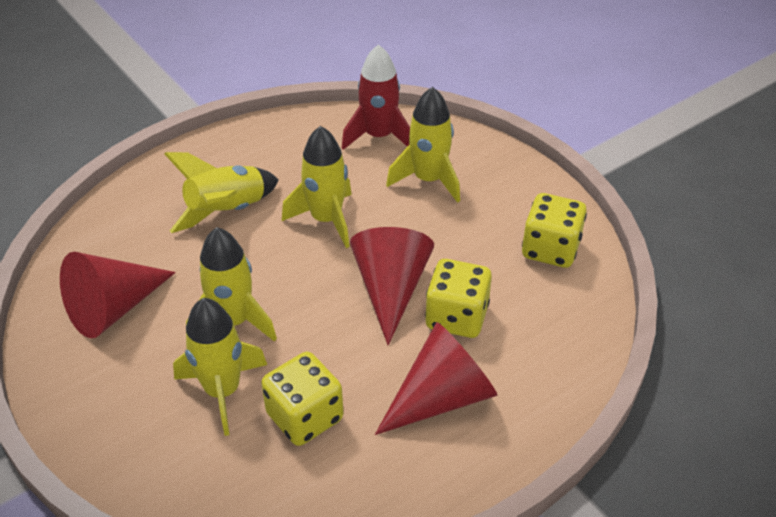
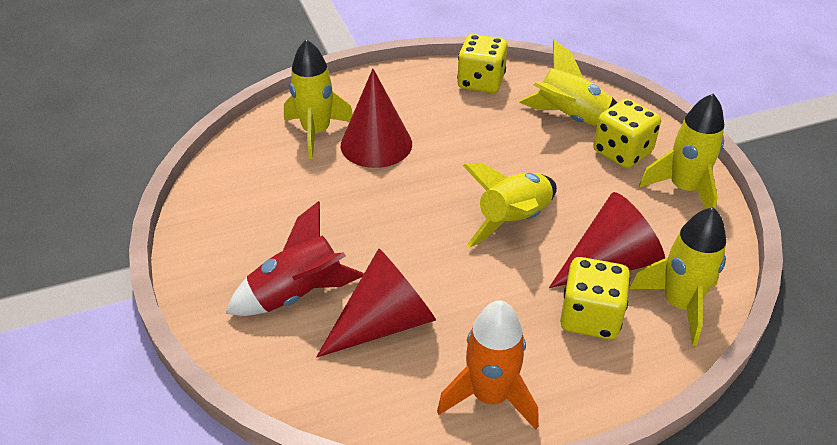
orange rocket: none = 0 -> [437,300,539,430] = 1

